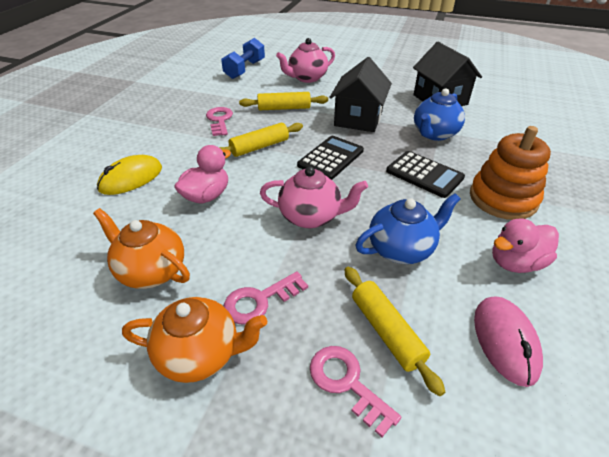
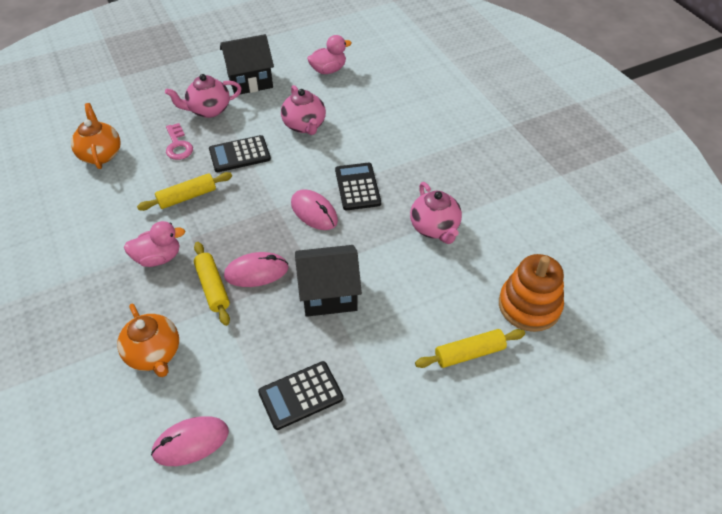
black calculator: [297,136,364,180] [386,151,465,198] = 2 -> [209,135,271,172] [258,361,343,430] [335,163,381,210] = 3
blue dumbbell: [221,38,265,79] = 1 -> none = 0
blue teapot: [356,193,461,264] [414,88,465,141] = 2 -> none = 0
pink key: [206,107,233,136] [224,271,308,325] [310,346,401,437] = 3 -> [166,123,193,160] = 1
pink mouse: [474,296,543,387] = 1 -> [151,416,229,466] [224,252,288,287] [291,189,338,230] = 3
pink teapot: [260,166,368,228] [276,38,335,83] = 2 -> [165,74,242,118] [281,85,326,135] [410,182,462,244] = 3
yellow mouse: [97,155,162,195] = 1 -> none = 0

